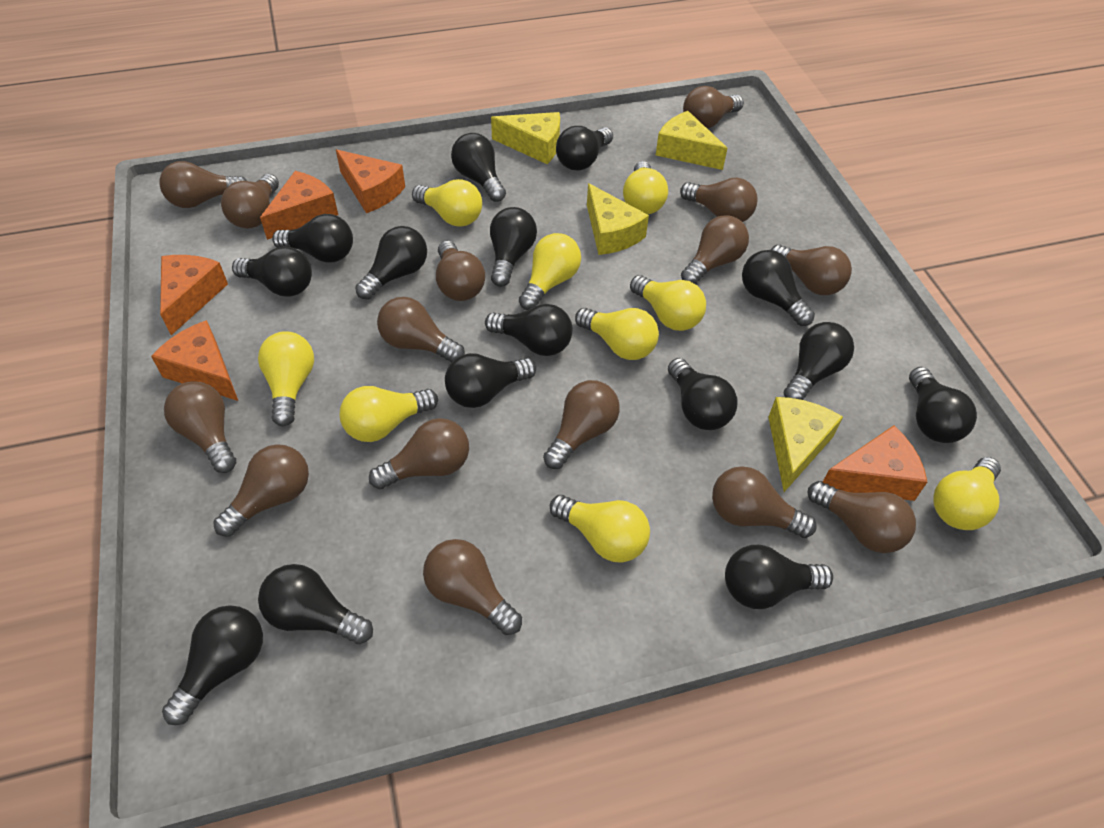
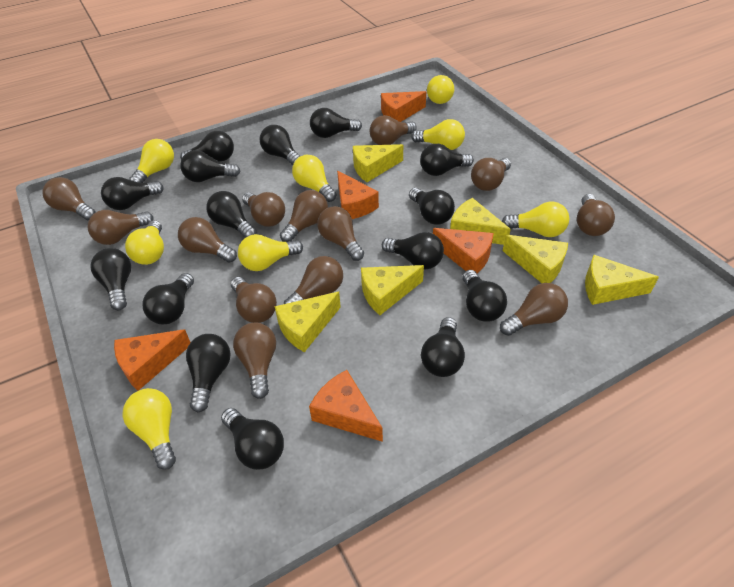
brown light bulb: [159,161,247,208] [164,382,236,473] [213,444,309,537] [221,174,279,228] [369,418,469,489] [377,297,465,363] [423,539,522,635] [436,241,485,301] [543,380,620,469] [680,178,758,222] [681,215,749,284] [683,86,744,129] [712,466,817,538] [771,244,852,295] [807,481,916,553] = 15 -> [42,177,96,221] [88,210,153,245] [178,217,237,263] [231,277,277,323] [233,323,276,399] [242,192,285,227] [280,190,328,242] [284,256,343,304] [317,206,364,261] [370,115,417,145] [471,158,511,191] [500,283,568,336] [577,194,615,236] = 13
yellow cheese: [491,112,560,164] [587,183,649,255] [656,111,728,170] [768,397,843,492] = 4 -> [274,292,341,352] [353,144,403,182] [361,265,424,315] [450,198,511,245] [503,235,568,283] [585,255,659,305] = 6
yellow light bulb: [258,331,314,426] [339,386,438,442] [412,179,482,227] [519,233,581,310] [550,495,650,563] [575,308,659,360] [623,161,668,214] [630,275,706,331] [933,457,1001,530] = 9 -> [122,388,176,470] [125,220,164,265] [129,139,174,183] [238,234,303,271] [292,155,336,202] [411,119,465,150] [427,75,454,104] [502,202,569,237] = 8

